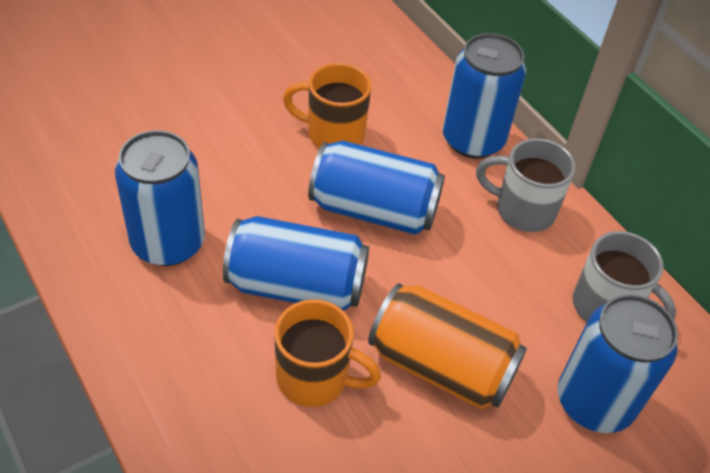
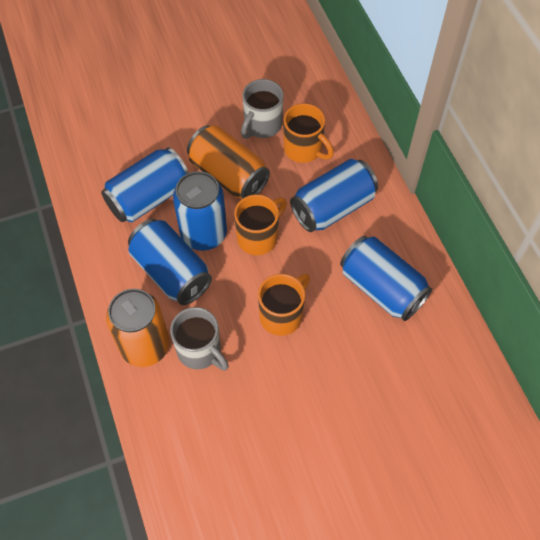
orange can: [368,283,527,409] = 1 -> [106,289,170,367] [187,125,270,199] = 2
orange mug: [274,299,381,407] [283,63,372,148] = 2 -> [234,194,287,255] [258,274,310,336] [284,103,334,163] = 3

